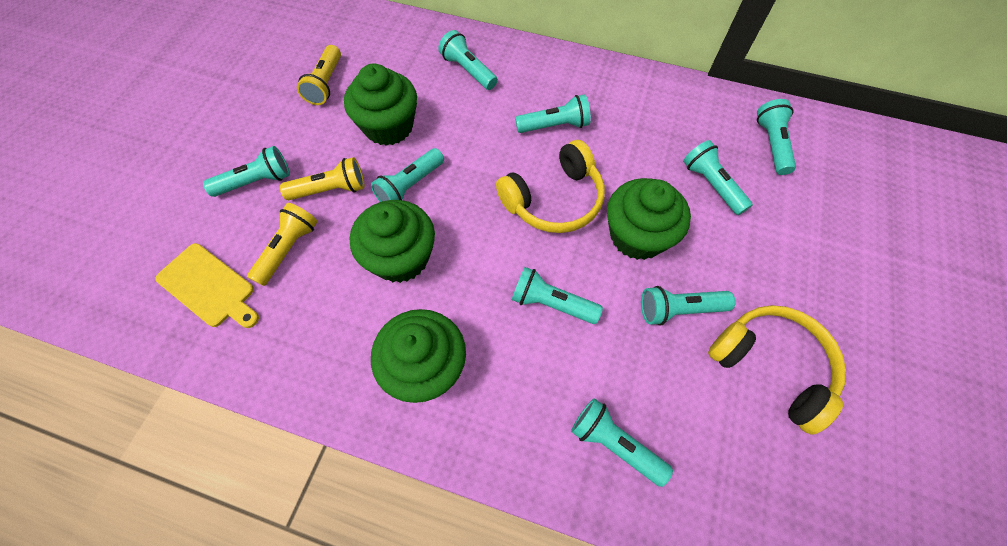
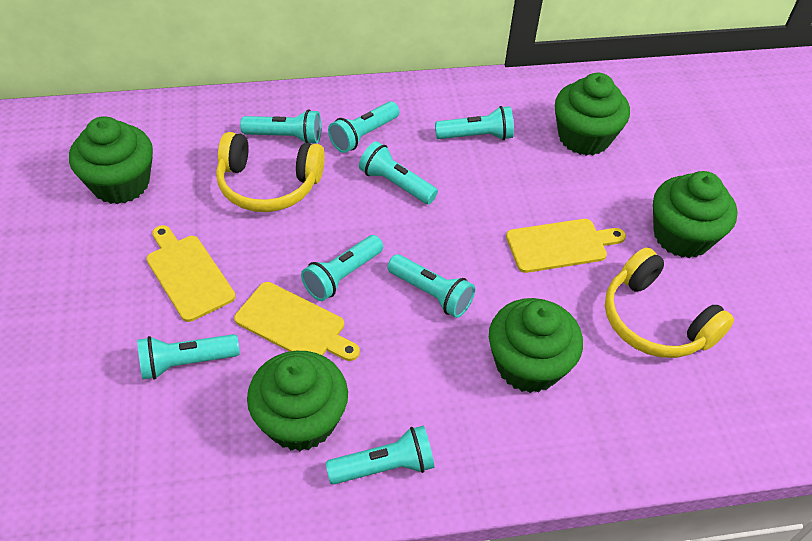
green cupcake: [344,64,417,146] [350,200,435,283] [371,309,466,403] [607,178,691,260] = 4 -> [69,116,153,204] [247,351,348,451] [489,298,583,393] [555,73,630,156] [653,171,738,258] = 5
turquoise flashlight: [203,146,290,197] [371,148,444,202] [438,30,498,90] [512,267,603,324] [515,94,591,133] [571,398,673,487] [641,286,736,325] [683,140,753,215] [757,99,796,175] = 9 -> [137,334,240,380] [240,109,321,144] [301,235,383,301] [326,426,434,484] [328,101,399,153] [359,141,438,204] [387,254,475,318] [435,106,514,140] = 8
yellow cutting board: [155,243,259,328] = 1 -> [146,225,236,322] [234,282,360,361] [506,219,626,273] = 3
yellow flashlight: [247,203,318,286] [280,157,364,200] [297,45,341,105] = 3 -> none = 0

